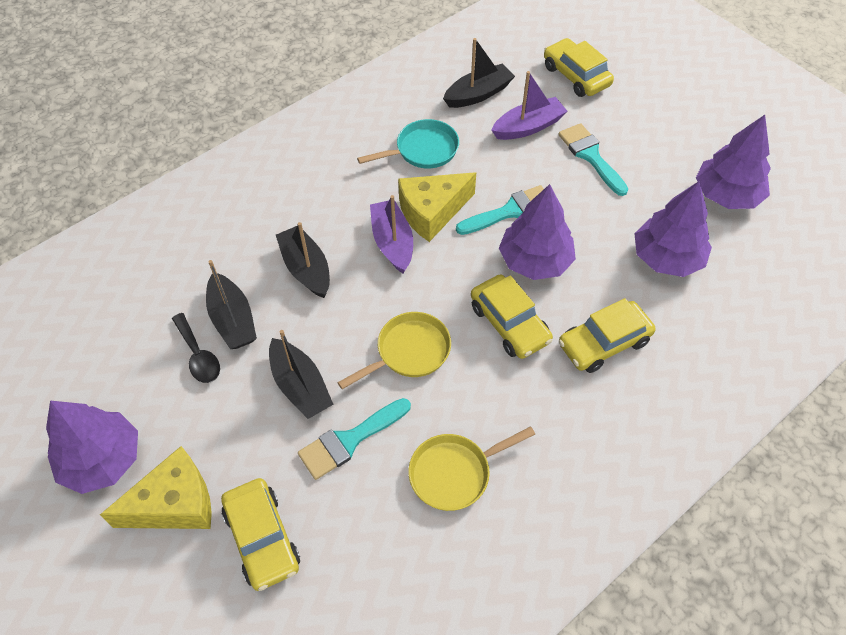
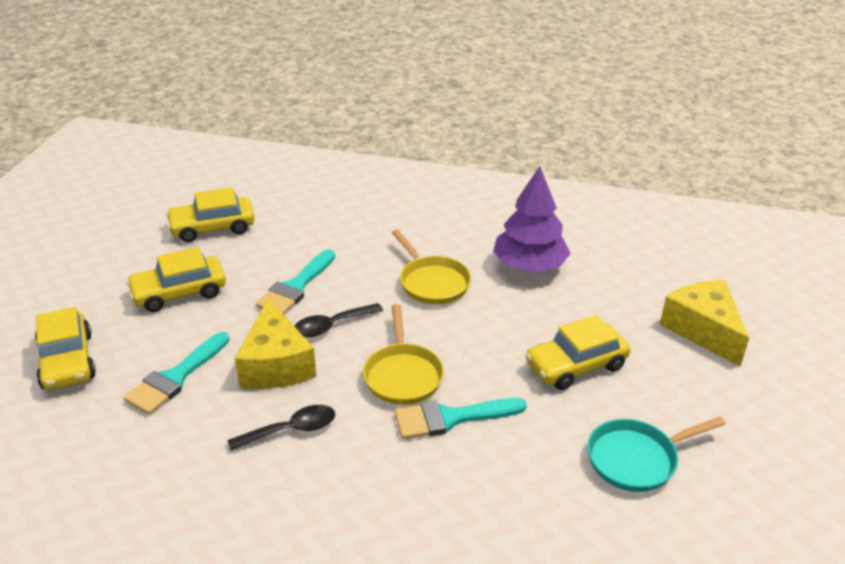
black boat: [206,260,257,349] [269,330,333,419] [276,222,330,298] [443,38,515,108] = 4 -> none = 0
black spoon: [172,313,220,383] = 1 -> [227,405,335,451] [294,303,383,338] = 2
purple boat: [370,195,413,273] [491,71,567,140] = 2 -> none = 0
purple tree: [46,401,138,494] [499,184,576,280] [634,181,712,277] [696,115,771,209] = 4 -> [493,166,571,272] = 1

